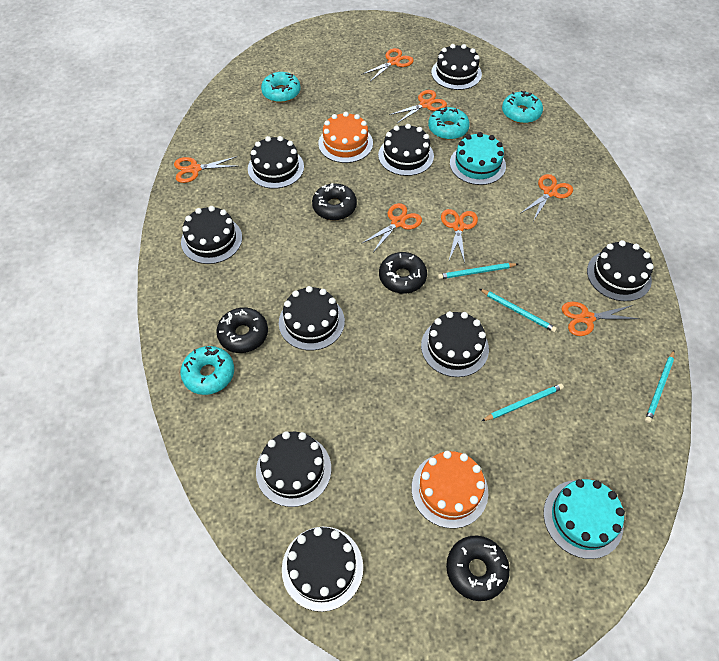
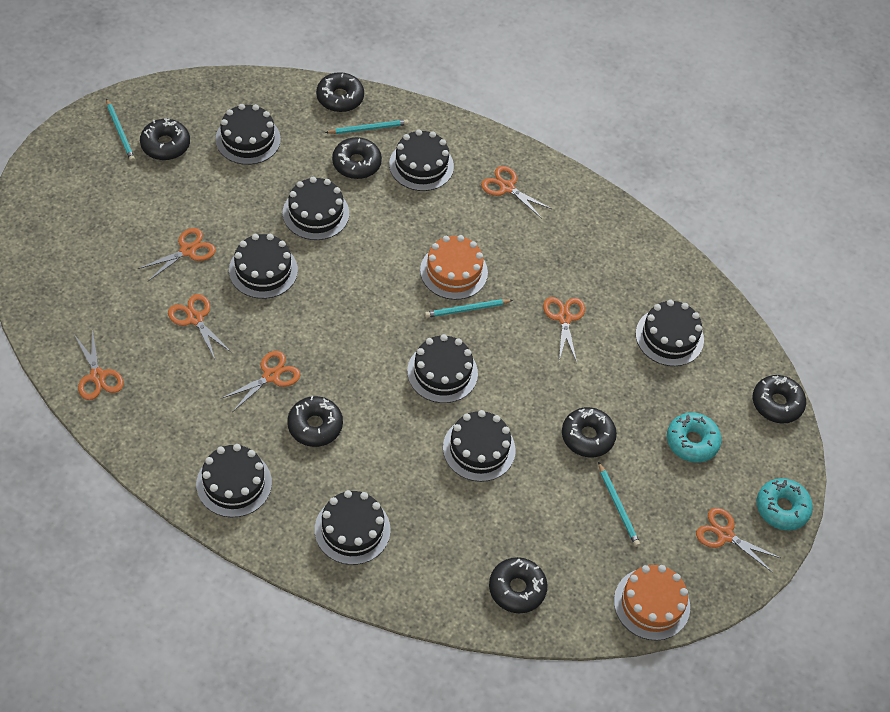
black donut: [216,307,268,353] [312,183,357,220] [379,252,427,294] [446,536,510,601] = 4 -> [140,118,190,160] [287,396,343,447] [316,72,364,112] [332,137,382,179] [489,557,548,613] [562,407,617,457] [753,375,806,423] = 7
turquoise cake: [450,132,506,185] [543,479,625,559] = 2 -> none = 0
turquoise donut: [180,346,234,395] [261,72,301,103] [428,107,470,140] [502,91,543,124] = 4 -> [667,413,722,463] [757,478,813,531] = 2

